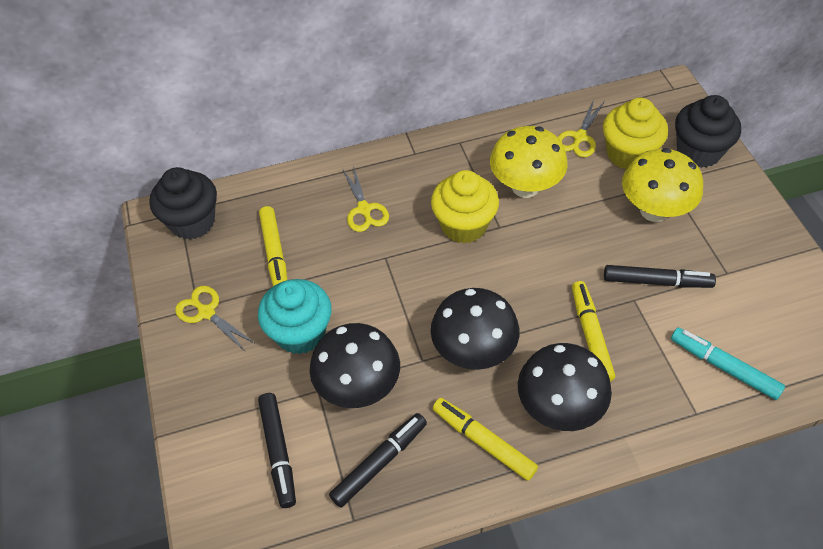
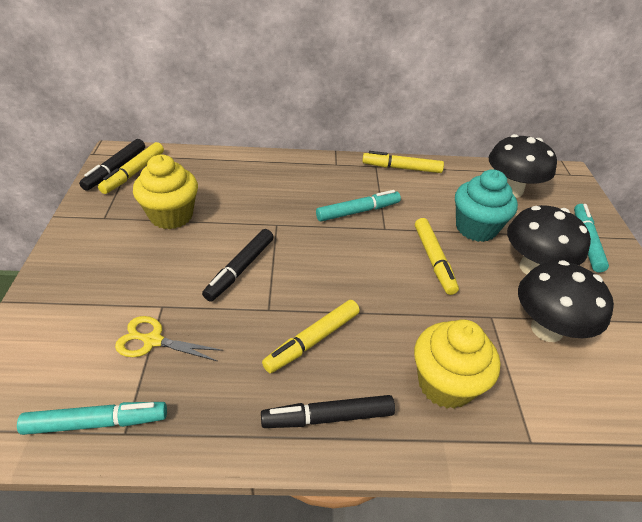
black cupcake: [150,167,217,240] [675,95,741,168] = 2 -> none = 0
turquoise marker: [671,328,785,400] = 1 -> [17,402,167,435] [316,190,401,221] [574,204,609,272] = 3
yellow marker: [259,206,287,286] [433,398,538,481] [572,281,615,381] = 3 -> [98,142,164,194] [262,300,360,373] [362,151,444,173] [415,218,459,295] = 4
yellow mushroom: [490,126,568,198] [622,148,703,222] = 2 -> none = 0
yellow scissors: [175,286,256,352] [342,166,389,232] [558,99,604,157] = 3 -> [115,316,223,361] = 1

